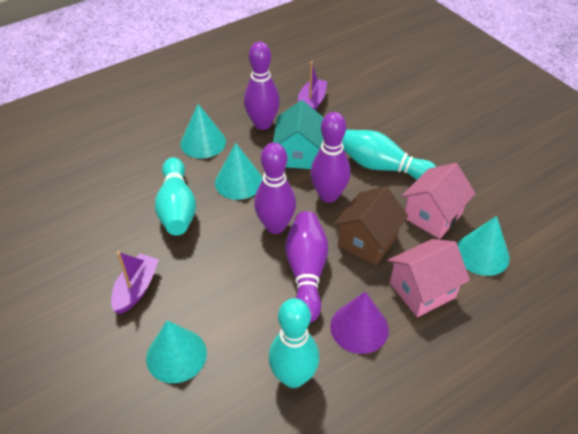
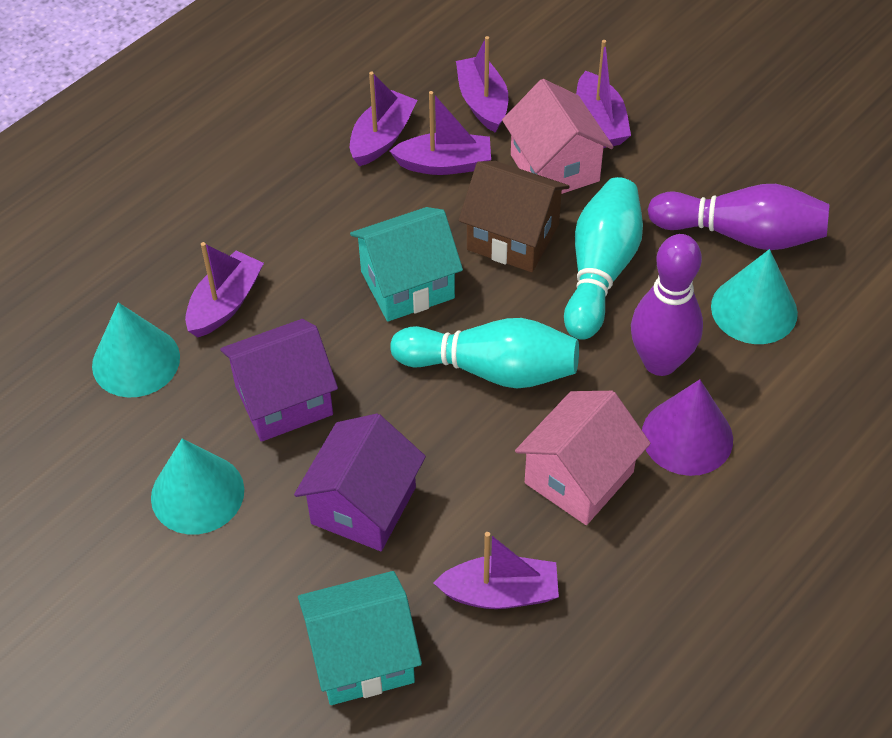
purple boat: [111,252,159,314] [298,61,327,110] = 2 -> [185,242,264,337] [350,72,418,166] [390,91,491,175] [433,532,559,609] [456,36,508,133] [576,40,631,148] = 6
purple bowling pin: [244,42,280,130] [254,143,296,234] [285,211,328,323] [310,112,351,203] = 4 -> [631,234,703,376] [648,184,830,250] = 2
purple house: none = 0 -> [220,319,338,442] [294,414,426,551] = 2
turquoise bowling pin: [155,157,196,235] [268,298,319,388] [342,130,437,180] = 3 -> [390,318,579,388] [564,177,643,340] = 2
turquoise cone: [146,320,207,383] [181,104,226,159] [215,143,263,200] [457,216,510,276] = 4 -> [92,302,180,398] [151,438,244,535] [711,249,798,344] = 3
turquoise house: [273,100,324,169] = 1 -> [298,571,422,705] [350,207,463,321] = 2

